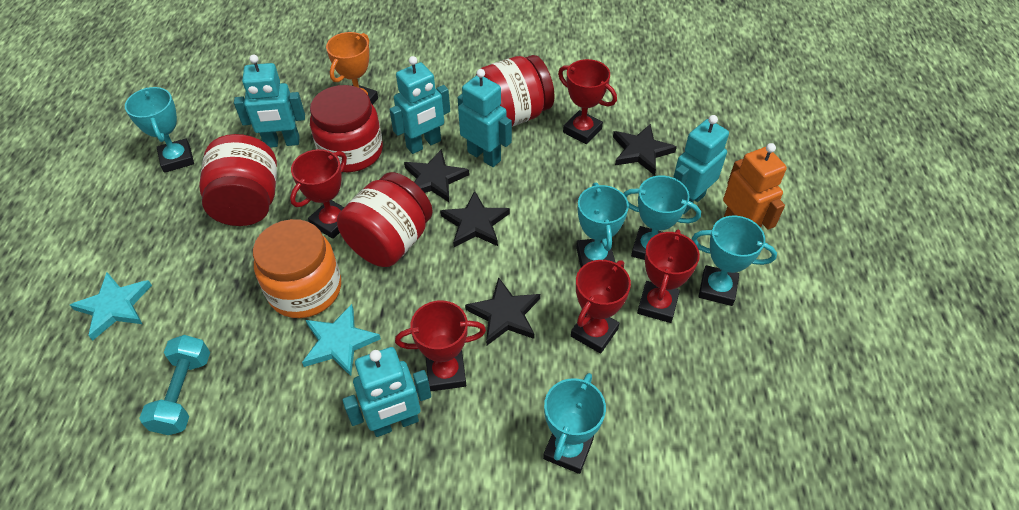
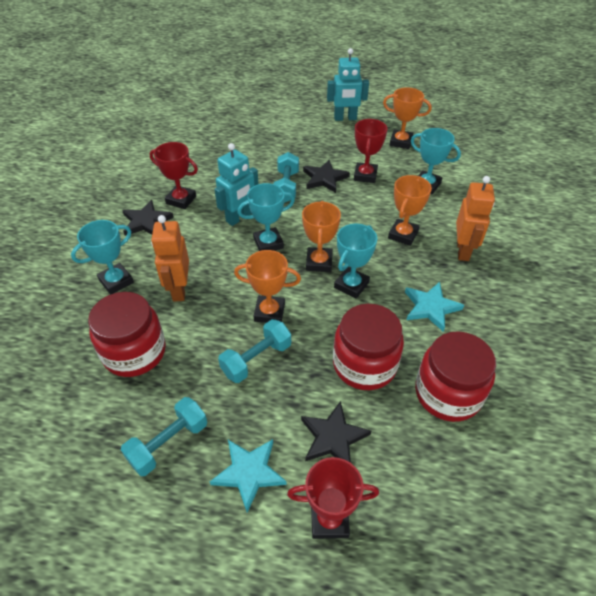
black star: [404,149,469,202] [440,191,510,247] [465,277,540,345] [613,124,677,175] = 4 -> [122,200,174,236] [301,401,371,463] [303,160,350,193] = 3
orange jar: [253,219,341,318] = 1 -> none = 0
orange robot: [723,143,787,230] = 1 -> [151,215,189,301] [456,176,495,261] = 2
orange trophy: [326,32,378,105] = 1 -> [234,250,301,323] [302,201,341,272] [383,87,432,149] [388,175,432,246] = 4
red jar: [199,134,277,226] [310,85,383,172] [337,172,433,267] [476,55,555,127] = 4 -> [88,292,166,377] [333,304,404,390] [415,331,496,422] = 3
red trophy: [290,149,347,239] [395,300,486,391] [558,59,617,144] [571,260,631,354] [637,230,700,323] = 5 -> [150,142,198,209] [287,457,379,539] [354,119,387,183] = 3
turquoise dumbbell: [139,335,210,435] = 1 -> [121,397,207,476] [218,319,291,383] [274,152,299,203] = 3
turquoise robot: [234,54,305,148] [342,347,431,437] [389,56,450,154] [458,69,512,167] [673,115,729,214] = 5 -> [214,143,259,226] [327,48,369,121] = 2
turquoise trophy: [125,87,194,173] [543,373,606,474] [576,183,629,267] [623,176,701,260] [692,216,777,306] = 5 -> [71,220,134,295] [237,183,295,251] [334,224,377,299] [411,128,461,194] = 4

